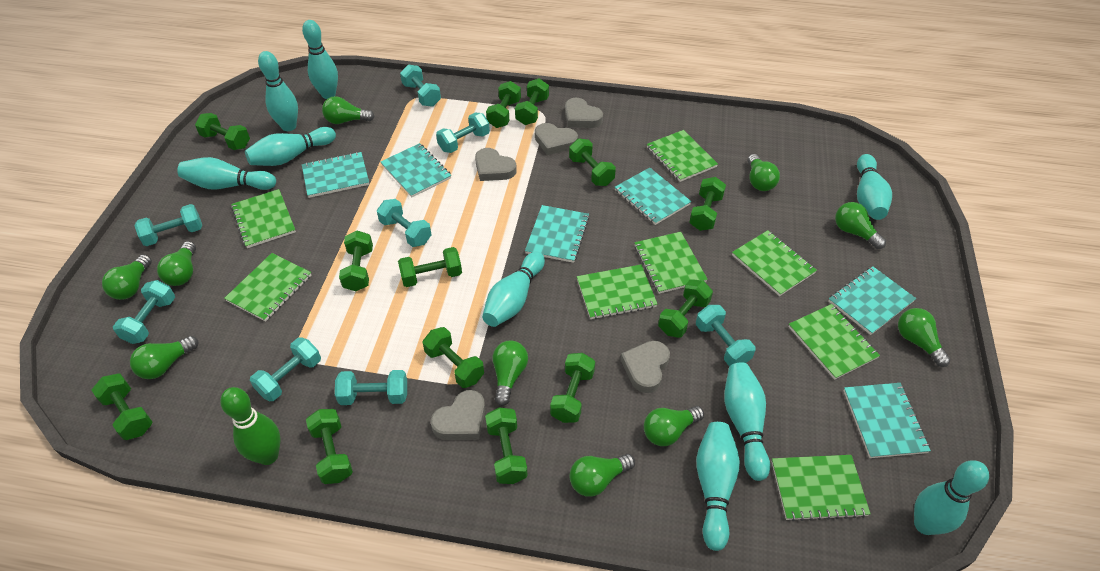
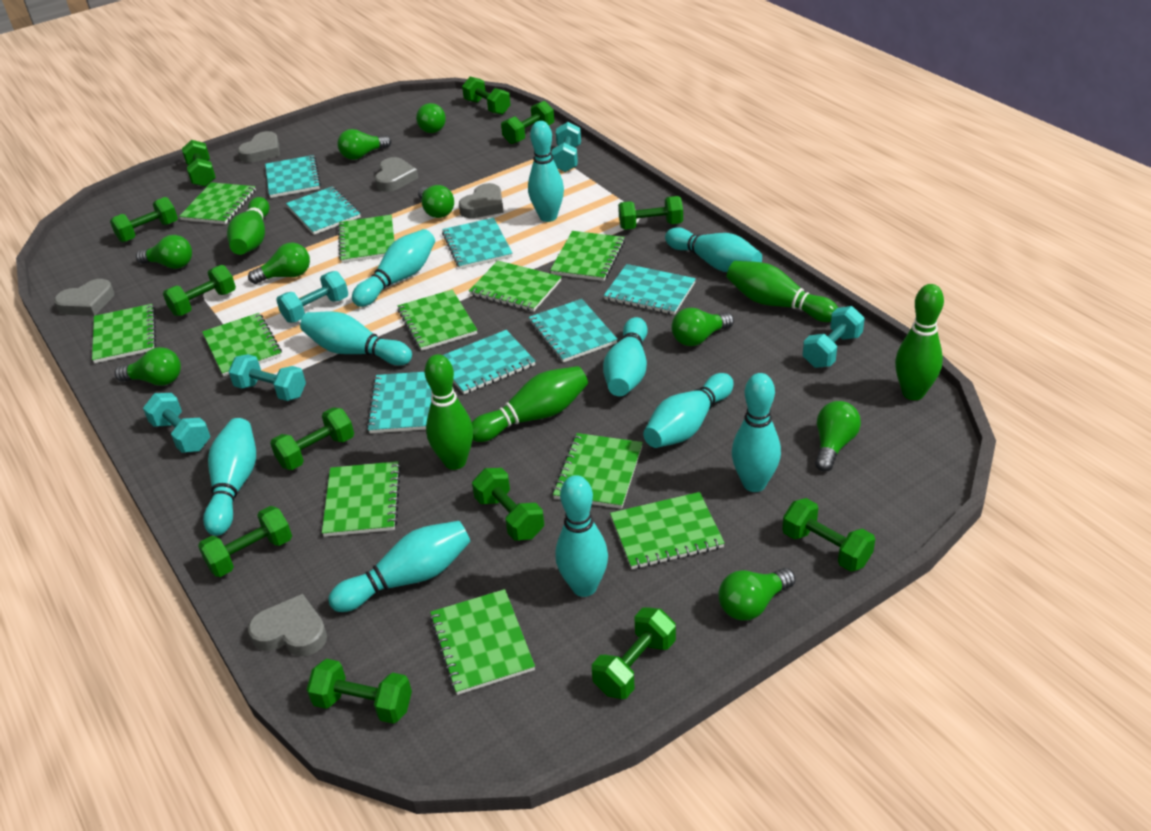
green bowling pin: [220,387,281,465] = 1 -> [227,197,269,255] [425,354,473,470] [472,366,588,442] [727,261,838,322] [895,284,944,400] = 5
green dumbbell: [92,374,153,440] [195,113,250,150] [306,409,353,484] [339,231,373,291] [398,247,462,287] [423,327,484,388] [485,408,528,484] [486,81,521,128] [515,78,549,125] [550,353,595,423] [569,139,616,186] [658,279,713,338] [689,177,726,231] = 13 -> [110,197,178,243] [163,265,236,316] [182,140,216,187] [198,506,292,577] [270,407,354,470] [307,659,412,724] [462,77,511,115] [472,468,544,541] [501,101,554,144] [592,607,676,699] [618,196,683,230] [782,498,875,572] = 12
green light bulb: [102,254,152,300] [130,336,198,379] [157,241,196,286] [322,96,375,124] [493,341,528,406] [569,454,635,497] [644,406,704,446] [748,154,780,191] [835,202,886,249] [898,308,951,367] = 10 -> [115,347,181,386] [136,235,192,269] [248,242,310,284] [337,129,391,160] [416,103,446,133] [418,185,454,218] [672,308,734,346] [719,568,796,621] [815,401,861,472] = 9
green notebook: [224,253,311,322] [231,189,296,248] [577,264,658,319] [634,232,708,294] [647,130,718,182] [732,230,817,296] [771,455,871,521] [788,304,880,380] = 8 -> [92,304,156,363] [179,182,256,224] [202,313,282,376] [322,461,401,537] [338,215,394,263] [398,290,477,351] [430,589,535,695] [469,261,561,312] [550,231,625,281] [553,433,643,509] [610,492,725,569] = 11
turquoise bowling pin: [177,157,276,190] [245,127,336,166] [258,51,298,131] [302,20,338,99] [482,251,545,327] [696,422,740,551] [724,362,770,481] [857,154,892,220] [914,460,989,535] = 9 -> [203,418,256,536] [300,312,412,365] [328,521,471,612] [352,229,435,307] [528,121,564,222] [555,475,608,597] [603,317,648,396] [643,373,734,448] [665,227,762,272] [732,373,781,492] = 10
turquoise dumbbell: [113,280,175,344] [134,204,202,246] [250,337,321,401] [335,370,407,405] [377,199,431,247] [400,64,441,107] [436,113,490,153] [696,305,756,366] = 8 -> [143,393,210,453] [228,354,306,401] [276,271,348,323] [551,122,581,172] [803,306,865,368] = 5
turquoise notebook: [302,152,369,198] [381,143,451,197] [525,205,589,263] [615,168,692,225] [829,266,916,335] [843,383,931,458] = 6 -> [265,155,321,198] [286,186,361,235] [367,372,432,433] [442,218,513,269] [443,330,535,394] [529,299,618,362] [604,264,696,315] = 7

